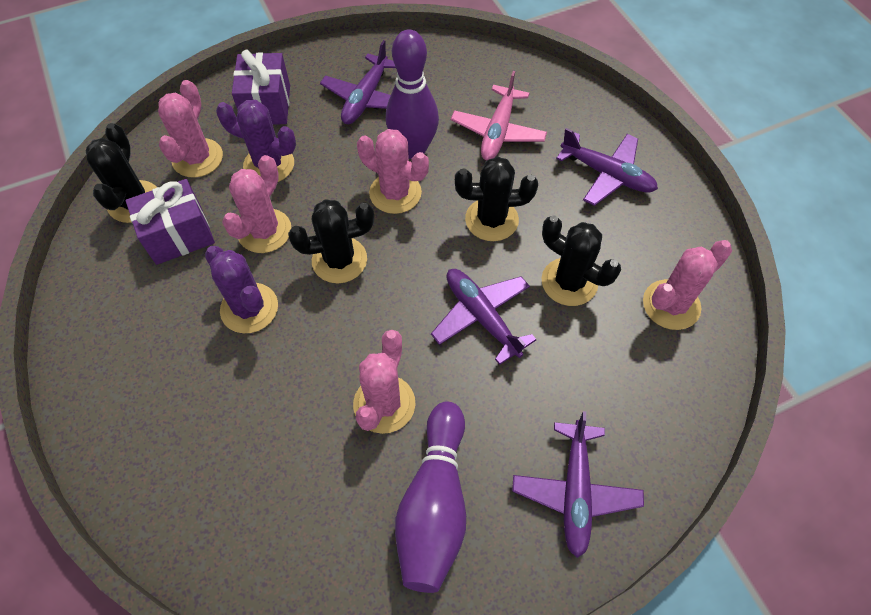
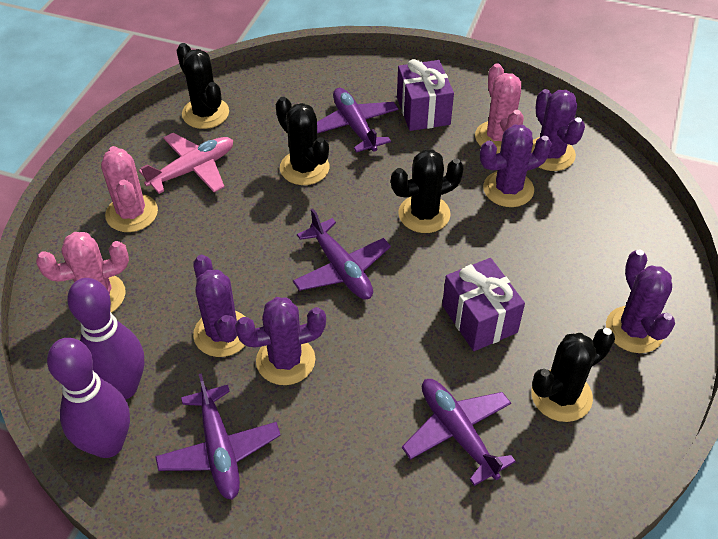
pink cactus: [158,80,223,178] [222,155,291,253] [353,330,415,434] [357,129,429,214] [643,240,732,330] = 5 -> [36,232,129,313] [101,146,158,232] [475,63,524,153] = 3
purple cactus: [205,246,278,333] [216,100,296,182] = 2 -> [193,255,246,357] [235,297,326,385] [480,124,552,207] [531,89,585,171] [606,249,675,353] = 5

